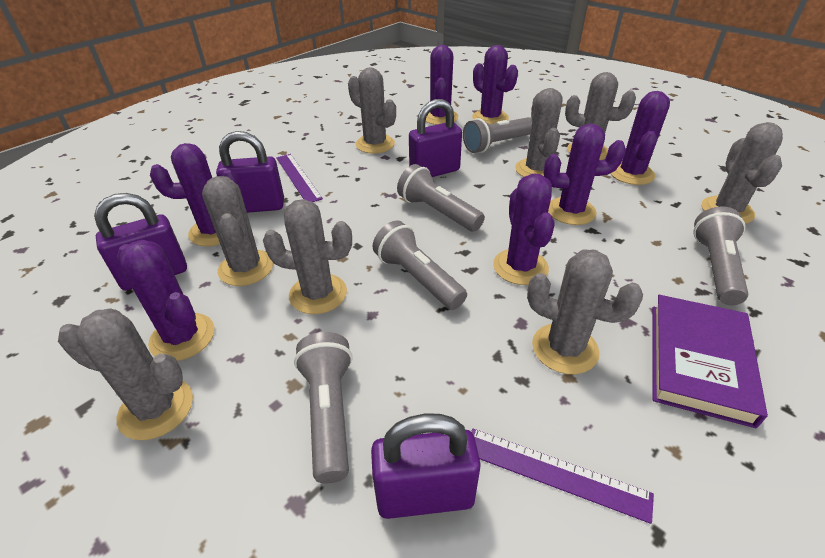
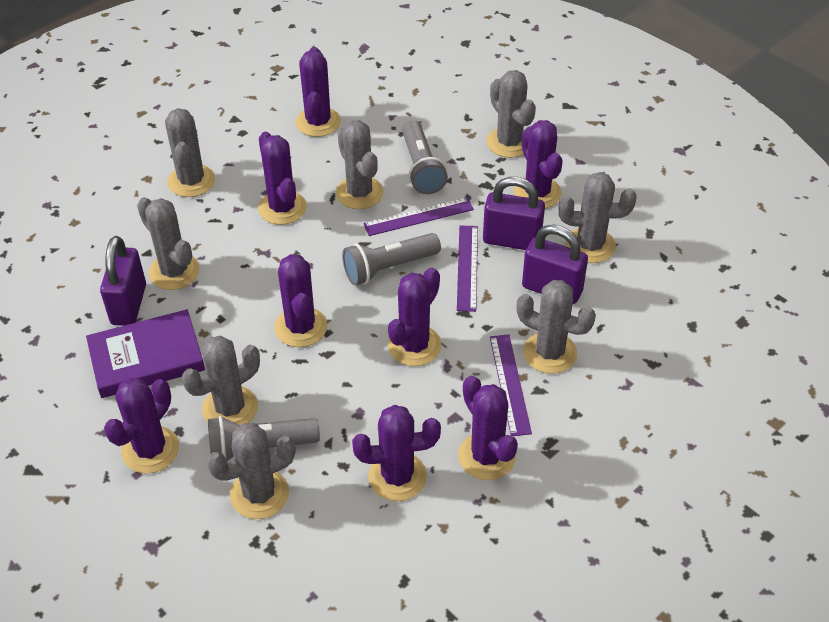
grey flashlight: [294,332,353,483] [372,220,467,310] [397,164,485,232] [463,117,532,153] [693,206,748,305] = 5 -> [208,416,320,461] [342,233,441,285] [402,121,448,194] = 3
purple cactus: [117,240,215,361] [150,143,240,246] [426,45,459,125] [472,45,518,124] [493,174,555,285] [544,123,626,225] [610,91,670,185] = 7 -> [104,378,179,474] [258,132,307,225] [274,254,327,347] [296,47,341,137] [352,405,441,501] [388,267,441,366] [458,376,518,480] [514,120,563,209] = 8
purple padlock: [94,193,187,290] [216,131,284,213] [371,414,481,519] [409,99,462,177] = 4 -> [100,236,146,326] [483,177,545,250] [522,224,588,304] = 3
purple ruler: [276,154,323,202] [471,429,654,524] = 2 -> [363,197,474,236] [457,225,478,312] [490,334,532,436] = 3

